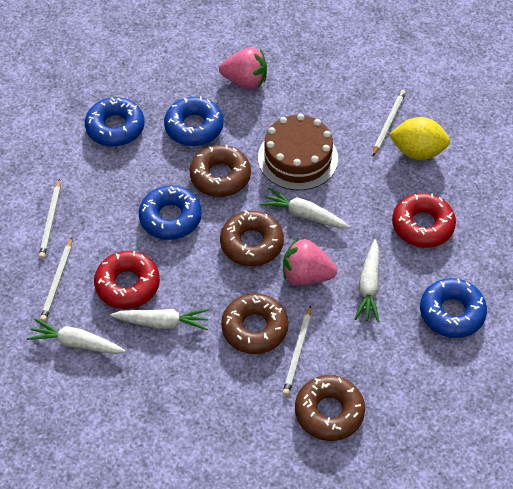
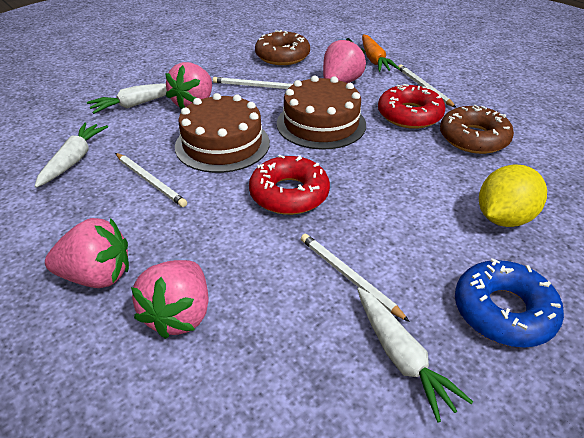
blue donut: [85,97,144,147] [139,185,202,240] [164,96,224,146] [420,278,487,338] = 4 -> [455,258,564,348] = 1
brown cake: [258,114,338,190] = 1 -> [175,93,270,173] [277,76,366,150] = 2
brown donut: [189,145,251,197] [220,210,284,266] [221,293,288,354] [295,375,365,441] = 4 -> [255,30,310,65] [440,105,514,154] = 2
orange carrot: none = 0 -> [362,35,400,72] = 1
pink strawberry: [219,47,267,89] [283,238,337,285] = 2 -> [45,218,129,288] [131,260,208,339] [165,62,212,110] [323,38,366,83] = 4
white carrot: [27,319,126,354] [110,309,209,330] [260,188,350,228] [354,240,379,322] = 4 -> [34,123,108,188] [87,83,167,114] [357,288,473,423] = 3

